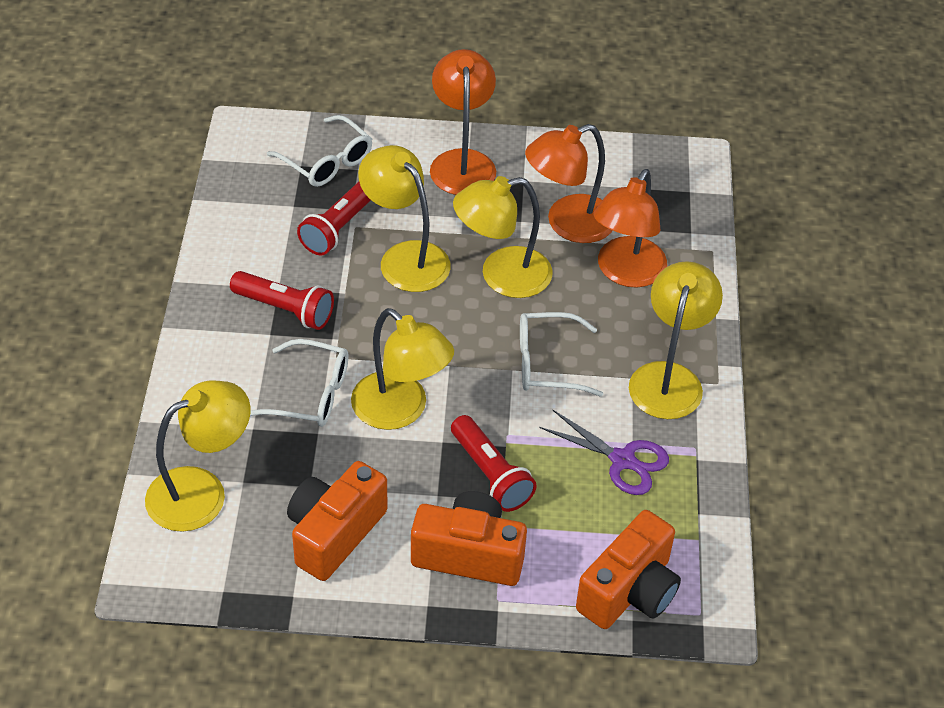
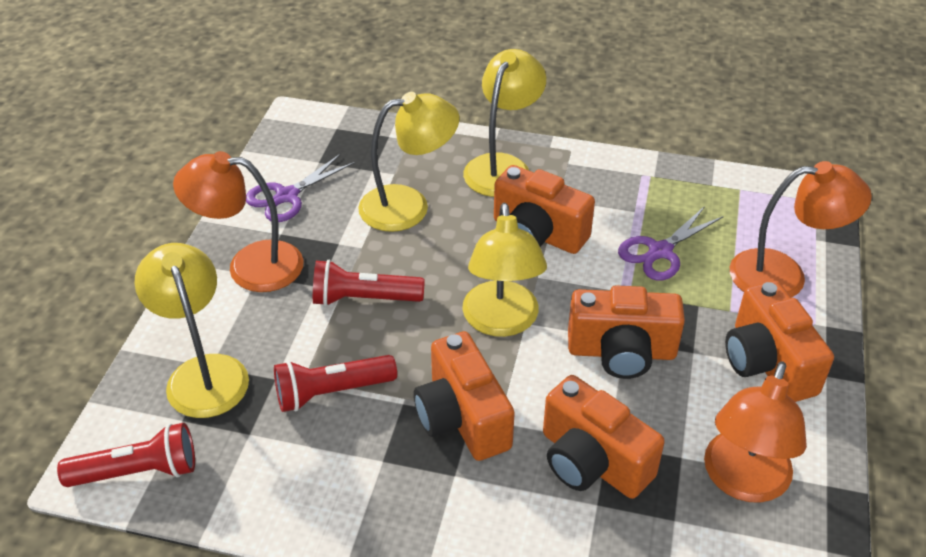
orange camera: [287,461,387,581] [411,491,527,586] [576,510,681,629] = 3 -> [414,331,515,461] [494,165,595,254] [543,375,665,499] [568,285,685,379] [725,281,834,402] = 5
purple scissors: [539,409,669,495] = 1 -> [246,154,355,222] [618,206,724,281] = 2
white glasses: [250,339,349,427] [267,115,372,187] [520,312,603,397] = 3 -> none = 0
yellow lamp: [145,380,250,532] [351,308,454,430] [358,145,451,292] [453,176,553,298] [629,261,723,419] = 5 -> [134,243,249,418] [358,92,460,232] [462,203,547,337] [463,49,546,197] = 4

